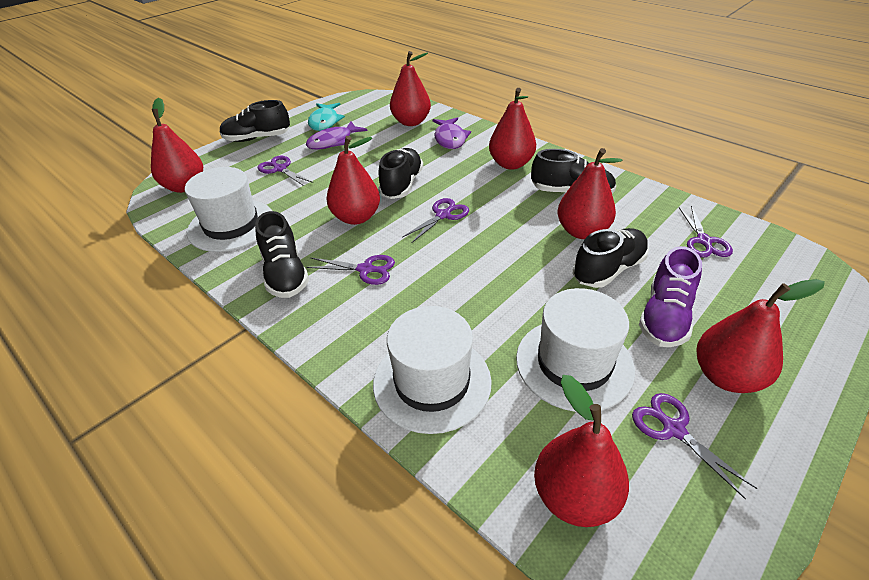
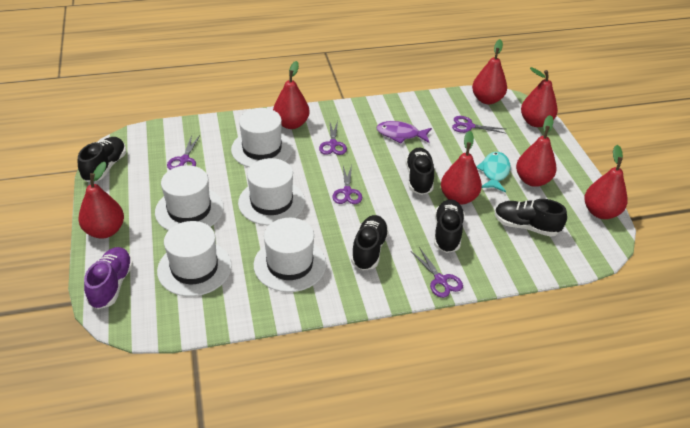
purple fish: [306,121,368,149] [433,117,471,149] = 2 -> [376,121,432,143] = 1
white hat: [185,167,272,252] [373,306,492,434] [516,288,635,412] = 3 -> [155,165,224,231] [157,221,232,296] [231,108,293,167] [238,158,305,225] [254,218,326,292] = 5

